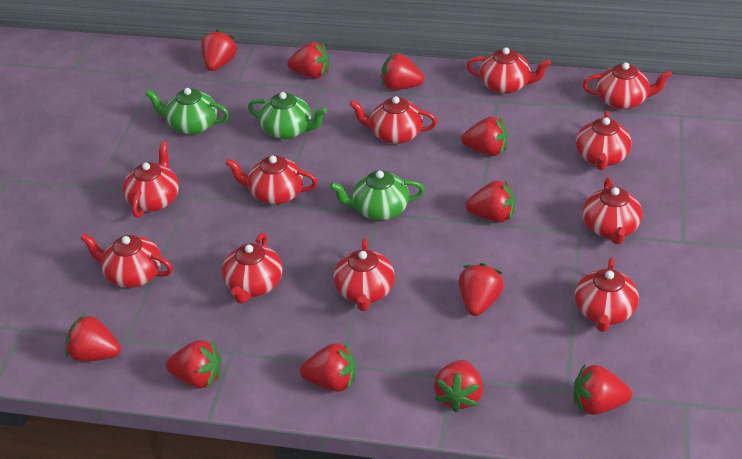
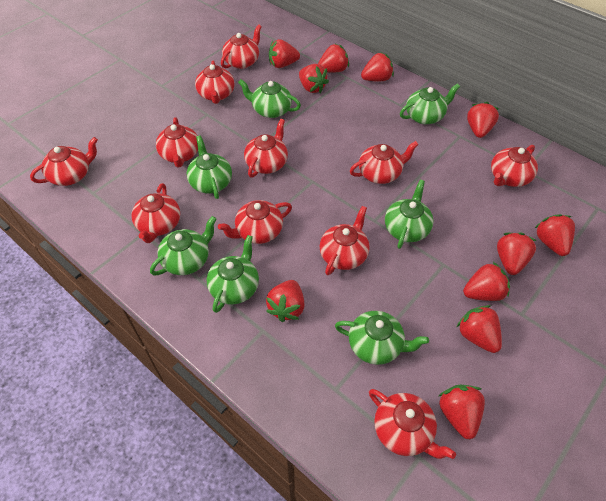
green teapot: [146,88,229,135] [248,92,327,139] [330,170,425,220] = 3 -> [150,216,217,275] [187,135,232,199] [206,235,259,313] [238,79,301,118] [335,311,429,365] [385,180,434,249] [400,83,460,124] = 7

